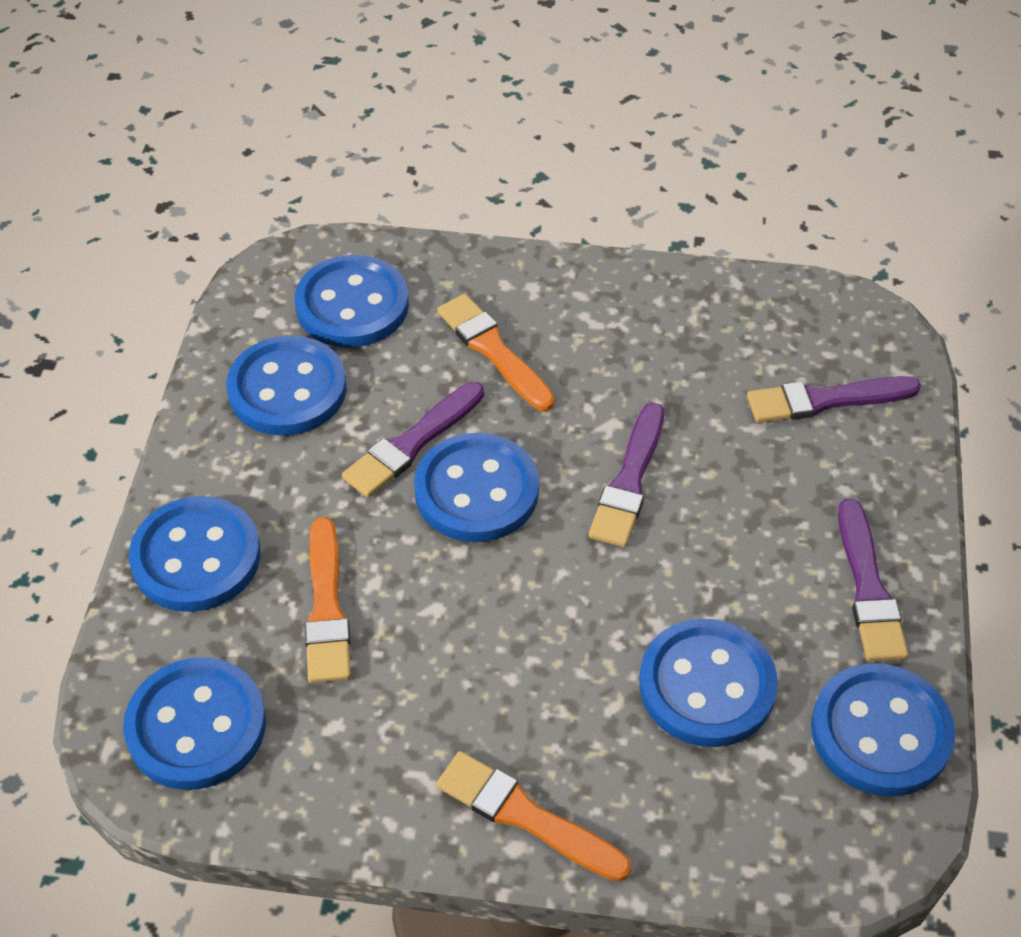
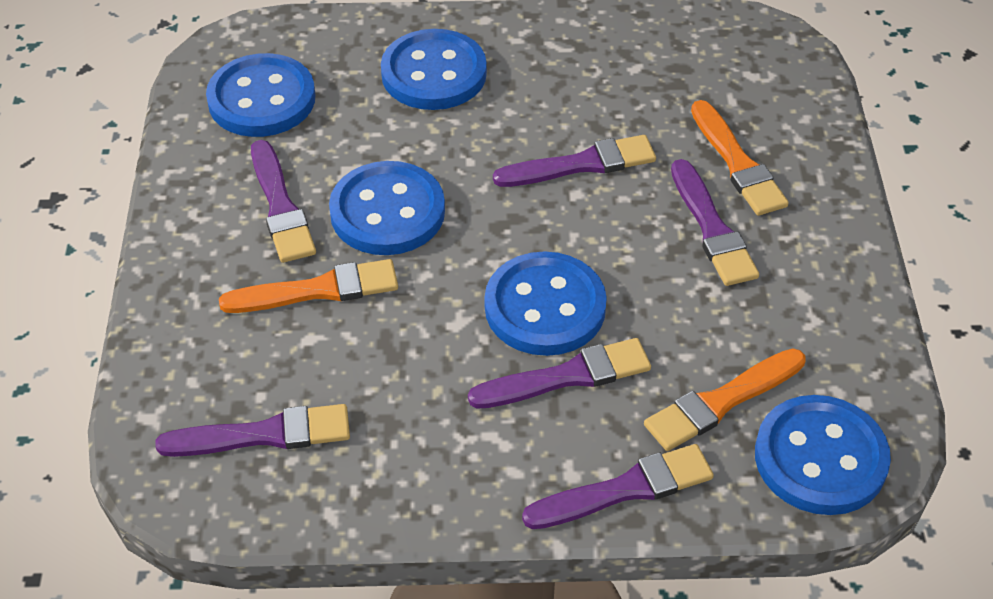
blue button: [123,657,266,790] [129,496,261,612] [226,335,347,436] [295,255,409,348] [414,433,539,542] [639,619,778,747] [811,663,955,796] = 7 -> [206,53,315,137] [329,161,445,255] [381,29,487,110] [485,251,607,356] [755,395,891,515] = 5
purple brush: [342,382,484,498] [589,403,664,547] [747,376,921,423] [838,499,908,662] = 4 -> [155,404,350,457] [251,140,316,263] [468,338,651,408] [493,135,656,187] [522,444,714,529] [671,159,759,286] = 6

